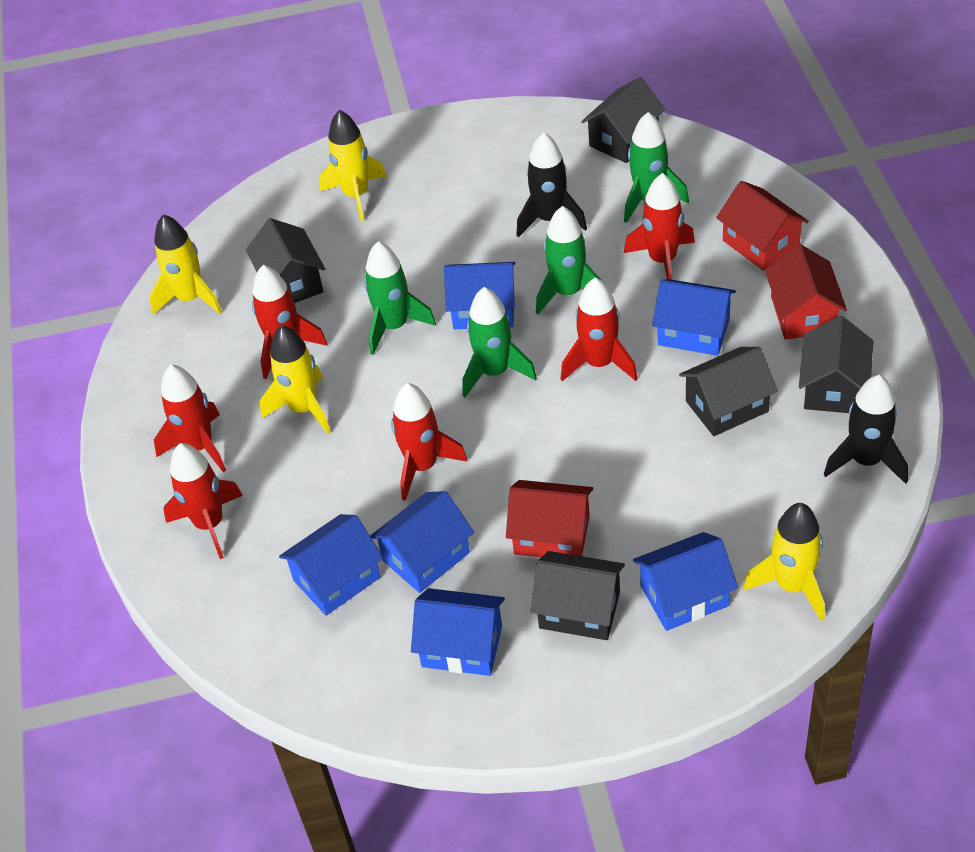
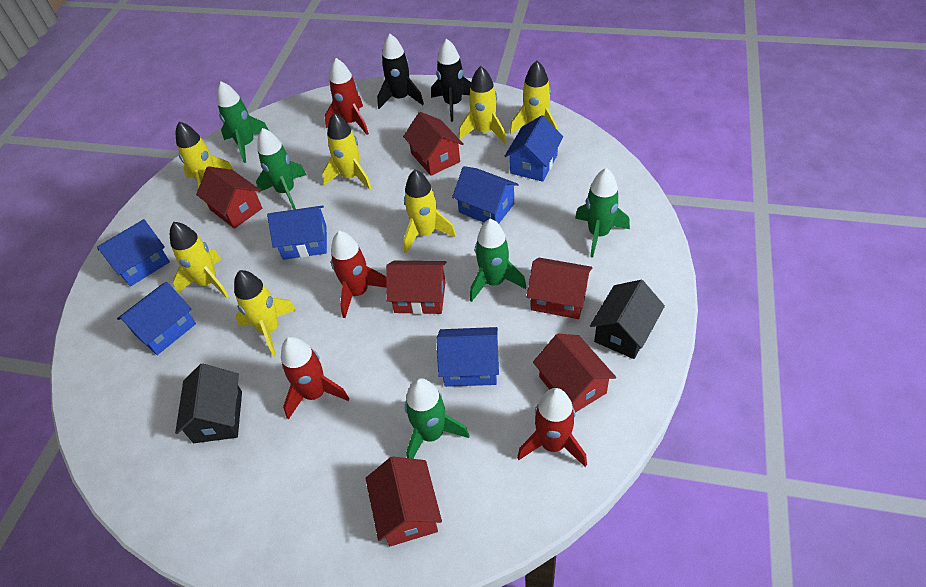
black house: [246,218,325,303] [530,551,625,640] [581,77,666,163] [679,347,778,436] [799,316,873,413] = 5 -> [175,363,242,443] [590,280,665,359] = 2
green rocket: [364,241,436,355] [462,287,537,397] [536,206,602,314] [624,112,689,223] = 4 -> [217,81,269,163] [256,128,306,210] [405,378,470,459] [470,219,526,302] [575,168,630,258] = 5
red house: [506,480,593,557] [716,181,809,271] [765,244,847,340] = 3 -> [196,166,262,229] [365,457,442,546] [386,261,446,314] [403,112,464,176] [527,258,592,319] [533,333,616,413] = 6
red rocket: [154,364,226,472] [163,443,243,559] [252,265,327,379] [391,383,468,501] [560,277,638,381] [624,173,695,280] = 6 -> [281,337,350,420] [324,58,369,135] [331,231,386,318] [517,388,587,467] = 4
yellow rocket: [149,214,222,315] [260,325,331,434] [319,110,387,221] [743,503,825,621] = 4 -> [170,222,229,298] [176,121,234,205] [234,270,296,357] [322,113,372,190] [403,169,456,253] [459,66,507,144] [510,60,557,134] = 7

